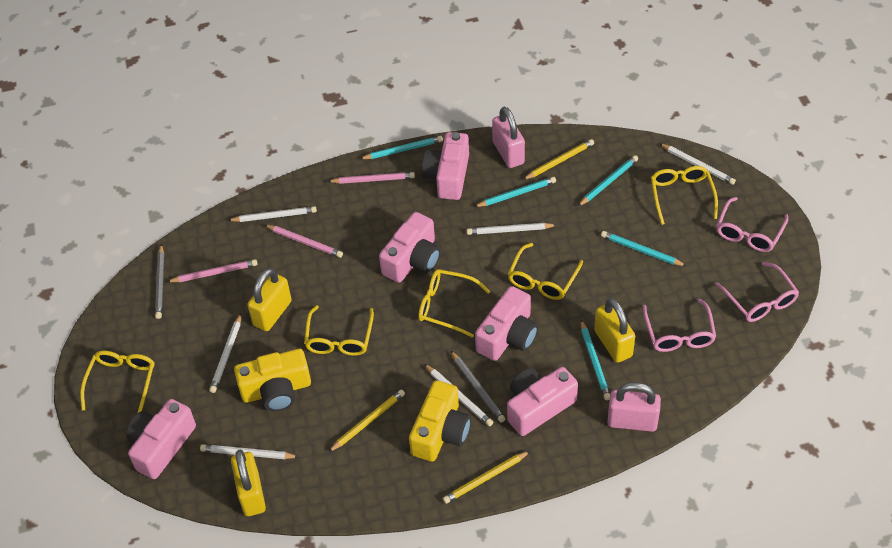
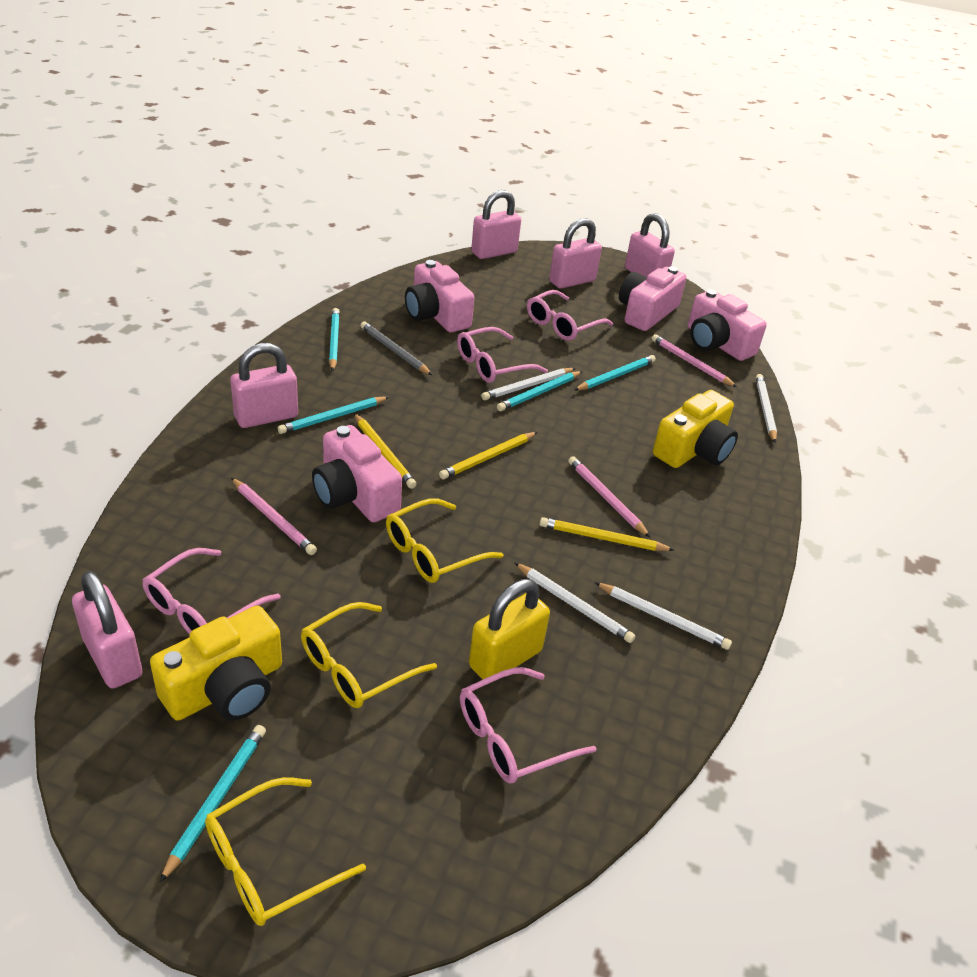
grey pencil: [155,244,164,319] [450,350,505,423] = 2 -> [360,321,432,375] = 1
pink camera: [126,399,196,479] [379,212,441,283] [422,132,469,200] [475,286,538,361] [507,367,578,436] = 5 -> [312,425,402,522] [405,260,474,332] [619,266,686,331] [688,289,767,361] = 4
pink glasses: [642,299,716,352] [715,262,799,322] [716,197,788,252] = 3 -> [143,548,281,635] [457,327,548,383] [460,667,597,783] [527,290,613,341] = 4
pink padlock: [492,107,525,168] [607,382,661,432] = 2 -> [72,571,143,688] [230,343,298,428] [471,190,521,259] [549,218,602,289] [625,213,675,277] = 5
white pencil: [200,444,299,459] [209,313,241,393] [228,206,317,222] [424,364,493,426] [467,223,556,235] [659,143,736,185] = 6 -> [481,368,576,400] [514,562,635,643] [595,582,732,650] [756,374,777,443] = 4
yellow glasses: [80,351,155,413] [304,305,374,356] [418,269,490,338] [508,243,583,300] [651,166,718,225] = 5 -> [205,777,366,926] [301,602,437,708] [386,498,504,583] = 3
yellow padlock: [231,449,266,516] [247,268,292,331] [594,298,635,363] = 3 -> [469,579,550,682] = 1

